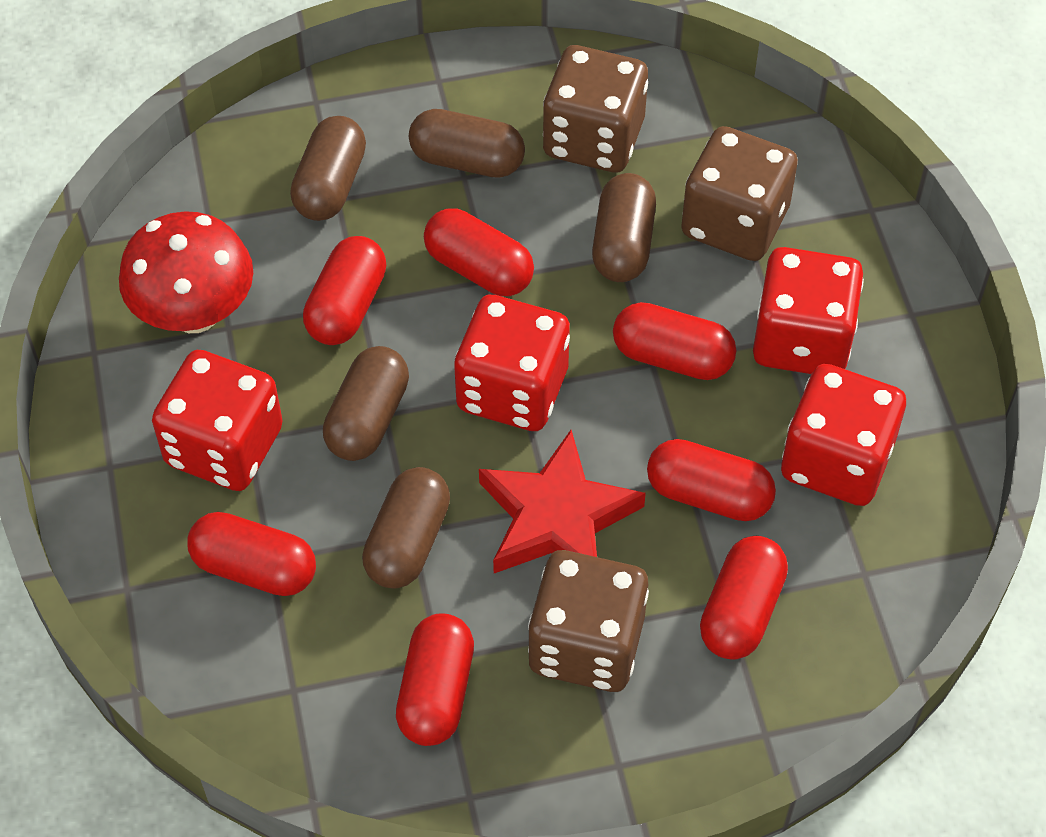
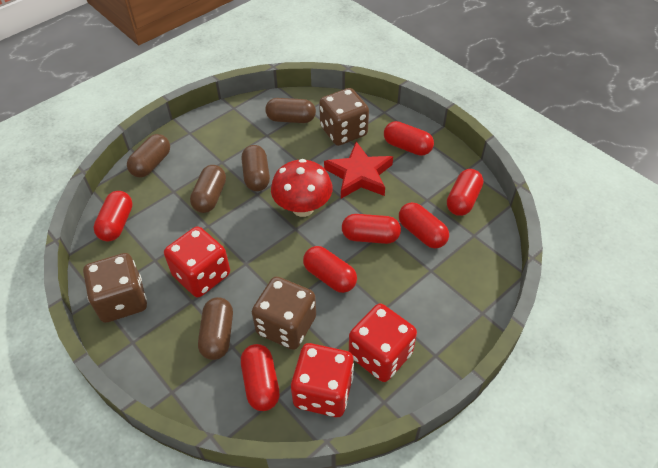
red dice: [152,350,283,491] [454,295,570,431] [753,247,864,374] [781,364,906,506] = 4 -> [164,226,230,297] [291,343,354,417] [349,304,417,382] = 3

